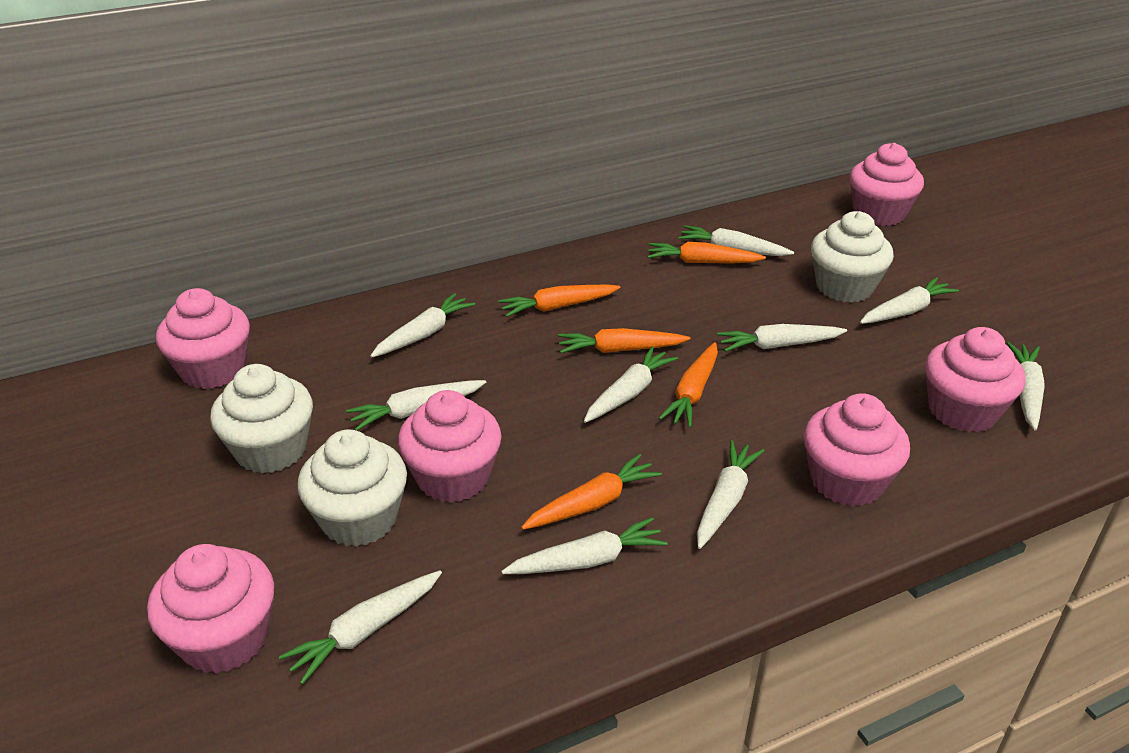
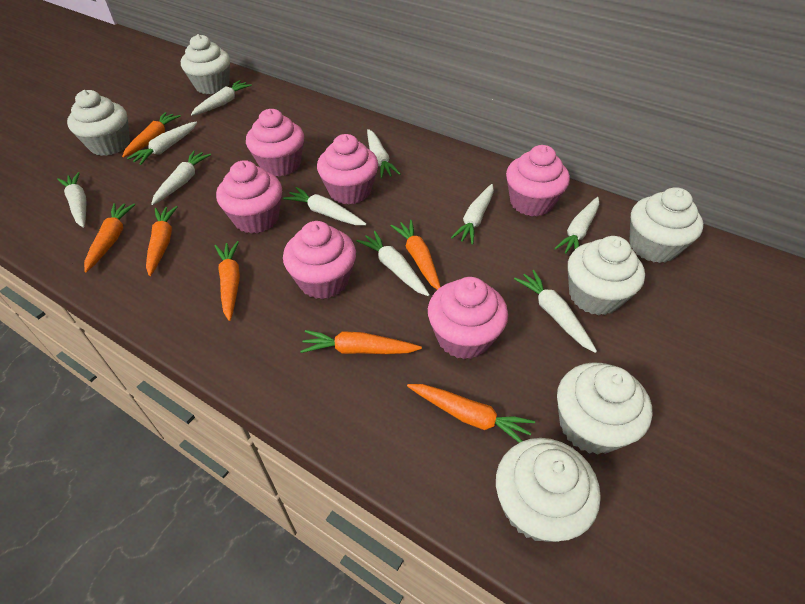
orange carrot: [498,284,621,317] [521,454,662,530] [558,328,690,353] [648,242,766,264] [659,342,718,428] = 5 -> [84,203,136,272] [122,112,181,157] [146,206,178,276] [215,241,240,321] [300,330,422,354] [391,220,440,290] [407,384,535,443] = 7
white cupcake: [210,364,313,473] [297,429,407,547] [811,211,894,303] = 3 -> [67,90,130,156] [181,34,230,94] [496,438,601,542] [557,362,652,455] [568,236,645,315] [629,187,704,263] = 6

